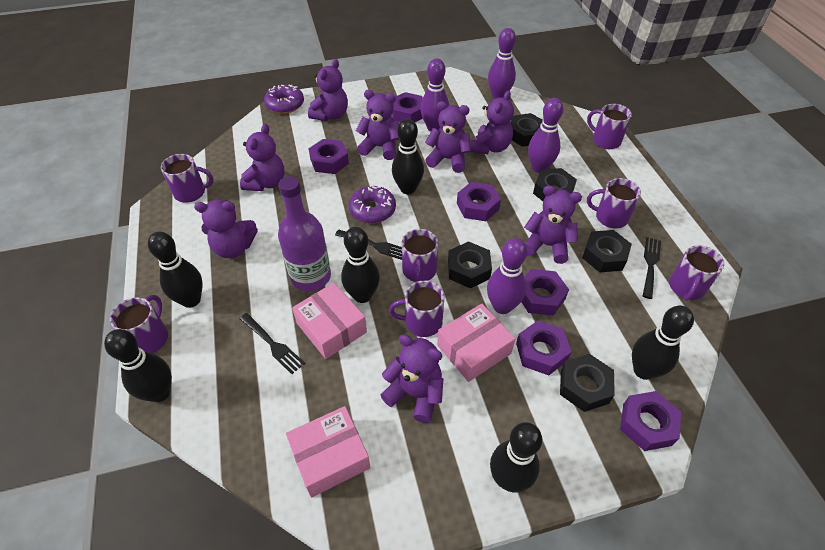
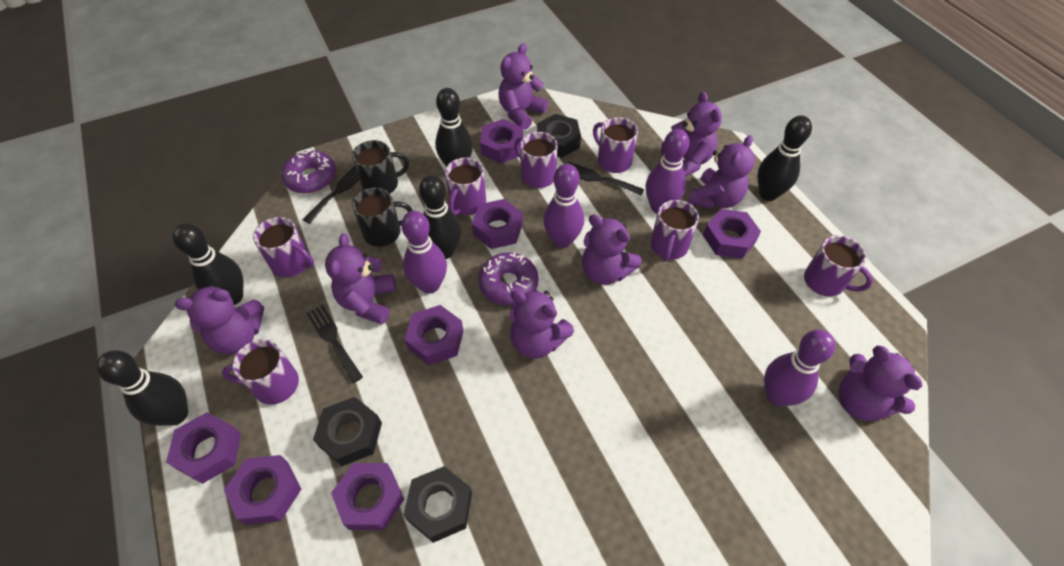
black bowling pin: [104,329,172,402] [148,231,203,308] [341,227,380,303] [392,119,424,194] [490,422,542,492] [632,306,694,380] = 6 -> [96,350,188,426] [173,223,244,305] [419,175,461,259] [435,88,473,167] [757,115,812,201] = 5
black mug: none = 0 -> [352,140,409,193] [352,188,413,247] = 2
black nut: [448,241,492,288] [511,113,543,147] [533,168,577,201] [560,354,615,412] [582,230,632,273] = 5 -> [313,397,382,466] [404,466,472,543] [537,114,581,158] = 3
pink box: [286,406,371,497] [292,283,367,359] [437,304,515,382] = 3 -> none = 0
purple bottle: [278,176,331,291] = 1 -> none = 0
purple nut: [309,139,349,174] [392,92,423,122] [457,182,501,221] [516,321,571,375] [521,269,569,316] [620,391,681,451] = 6 -> [166,412,241,484] [224,455,301,525] [331,463,405,530] [404,305,464,365] [472,199,523,249] [480,119,523,163] [703,209,761,259] = 7

